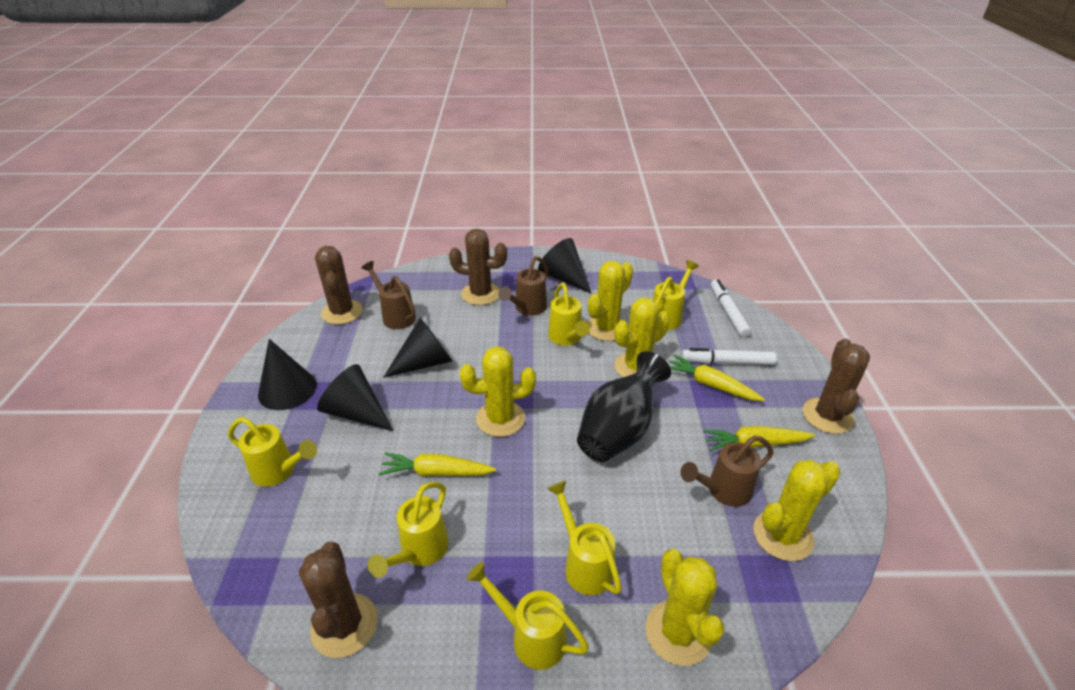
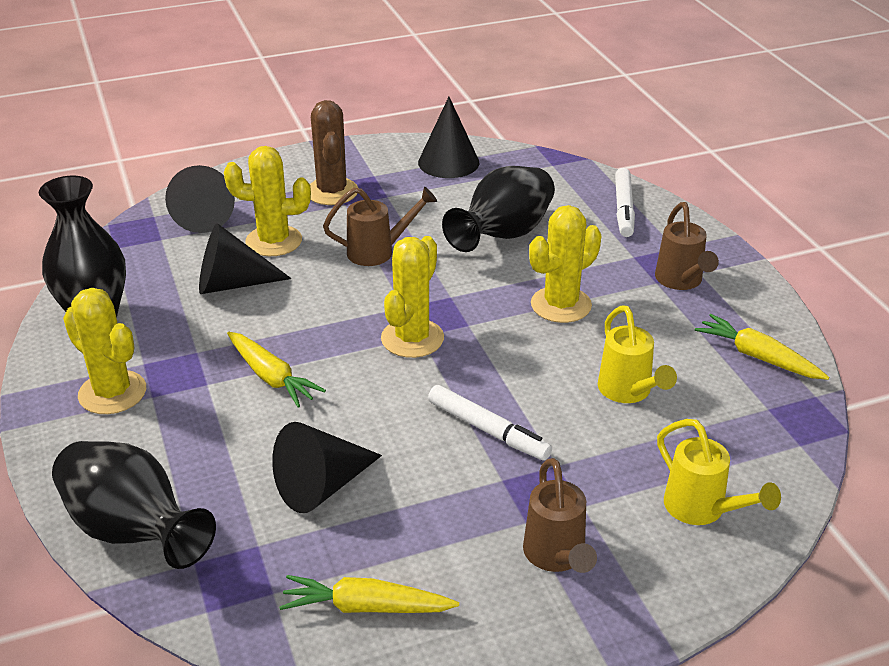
black vase: [577,351,671,462] = 1 -> [39,176,126,317] [52,441,216,569] [442,166,555,252] = 3
brown cactus: [299,542,378,658] [315,246,363,325] [449,229,507,305] [803,338,870,434] = 4 -> [310,100,358,205] = 1
yellow cactus: [460,346,536,437] [587,261,633,341] [615,297,670,377] [646,549,725,666] [753,460,841,561] = 5 -> [63,288,146,414] [224,146,311,256] [381,236,444,358] [529,205,601,323] = 4
yellow watering can: [228,417,317,487] [368,482,449,578] [467,562,589,670] [547,481,622,595] [548,283,590,346] [653,260,699,330] = 6 -> [598,305,677,403] [657,419,781,525] = 2

